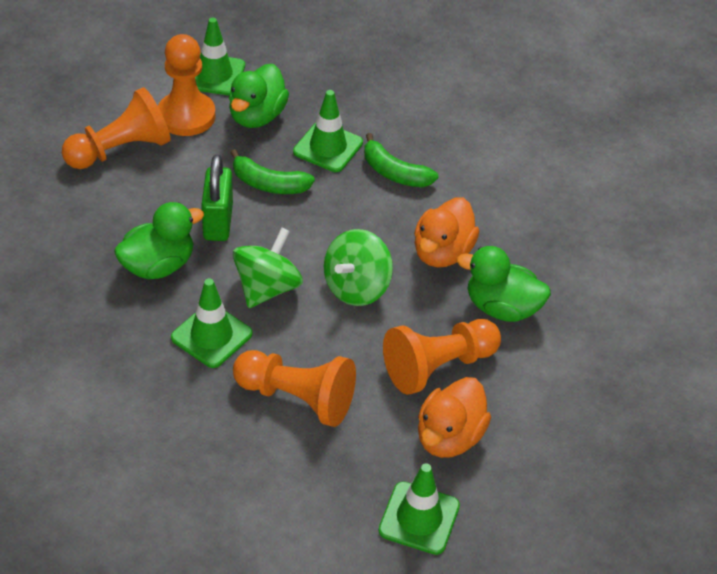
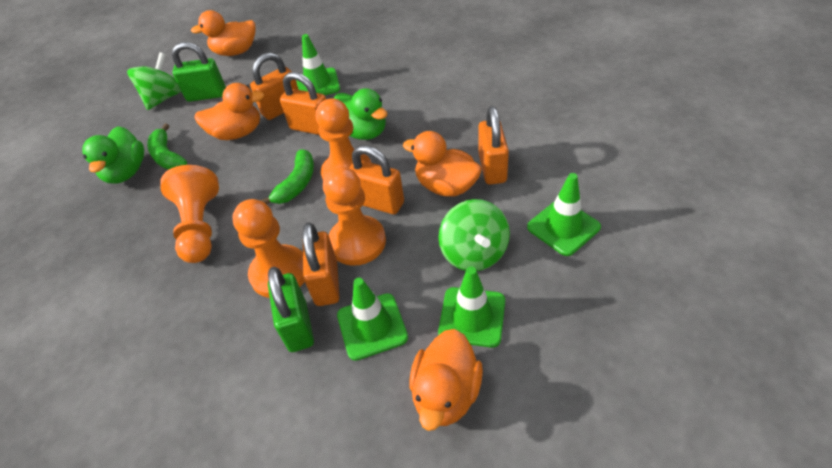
green duck: [114,202,204,279] [229,64,289,128] [457,246,551,322] = 3 -> [82,126,144,184] [334,88,388,140] = 2
green padlock: [201,154,233,241] = 1 -> [171,42,226,102] [268,267,314,352] = 2
orange duck: [414,197,479,268] [418,377,491,458] = 2 -> [191,10,256,56] [194,83,264,140] [403,131,482,196] [410,329,483,431] = 4
orange padlock: none = 0 -> [250,53,299,120] [280,72,326,135] [303,222,339,306] [349,145,404,214] [478,106,509,185] = 5

